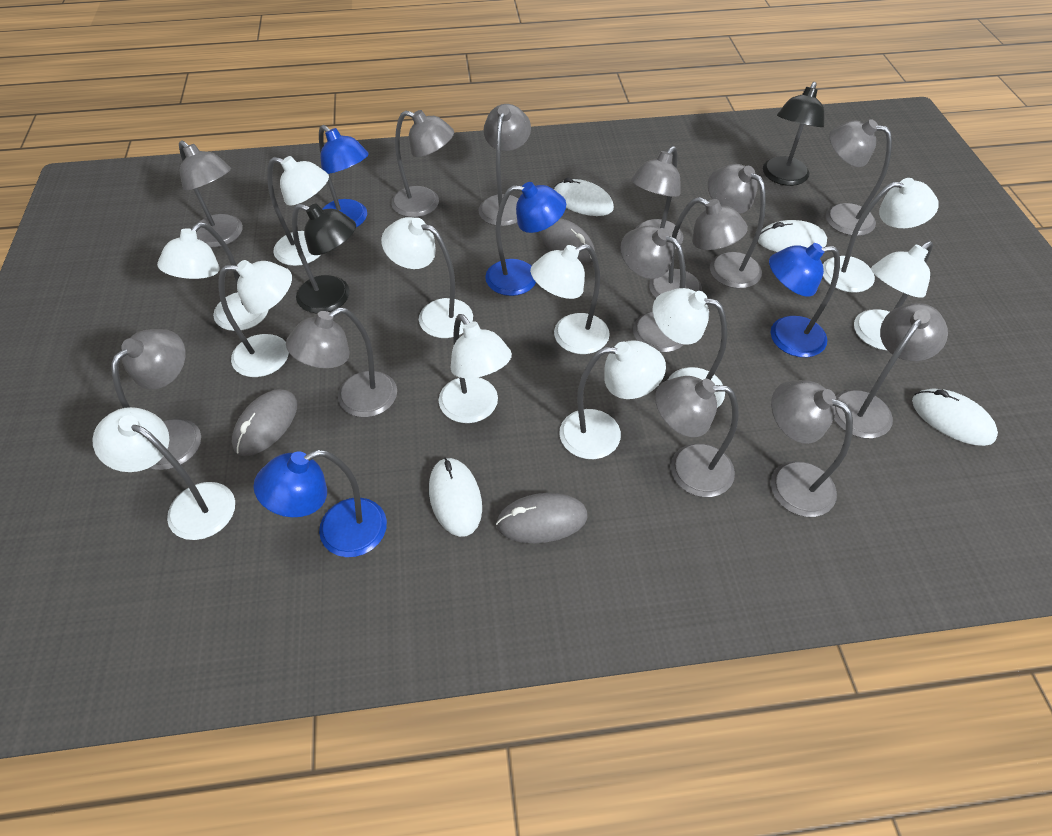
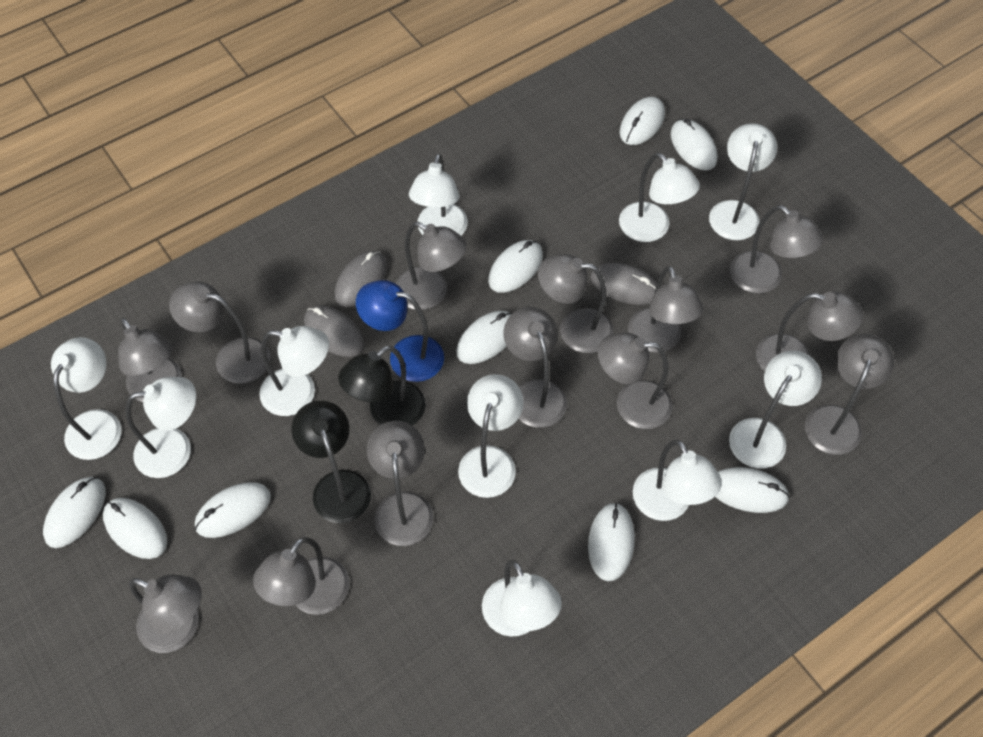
blue lamp: [253,450,387,557] [319,125,369,227] [485,182,566,296] [769,243,840,357] = 4 -> [356,280,444,382] = 1
white lamp: [92,407,235,540] [157,222,268,331] [218,260,292,377] [267,156,329,266] [381,217,473,338] [439,314,512,423] [530,244,610,354] [559,340,666,459] [653,288,727,408] [823,178,939,293] [854,241,933,351] = 11 -> [51,337,121,460] [125,377,196,478] [259,326,329,416] [409,153,468,236] [458,374,524,498] [482,560,562,637] [619,153,700,242] [633,440,722,521] [709,123,777,240] [729,351,822,468] = 10
white mouse: [429,457,482,537] [554,177,614,216] [758,220,827,252] [912,388,998,446] = 4 -> [43,477,106,548] [103,498,167,559] [195,482,271,538] [456,311,512,364] [488,240,543,293] [588,503,635,581] [620,97,665,145] [671,119,717,170] [715,467,790,513] = 9

